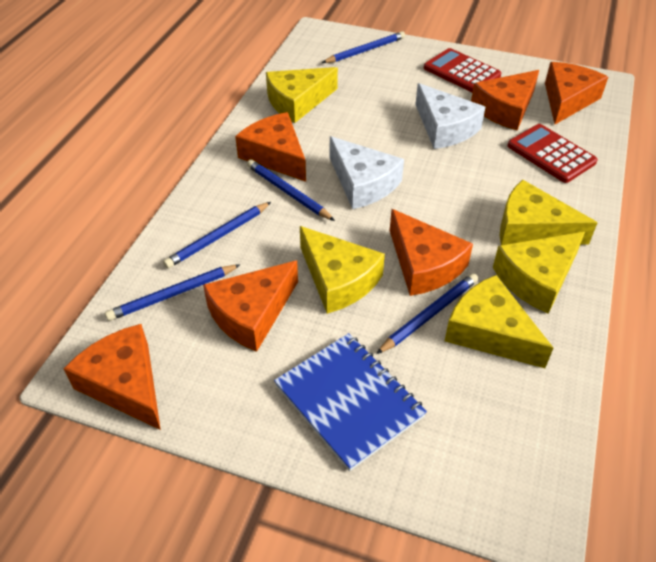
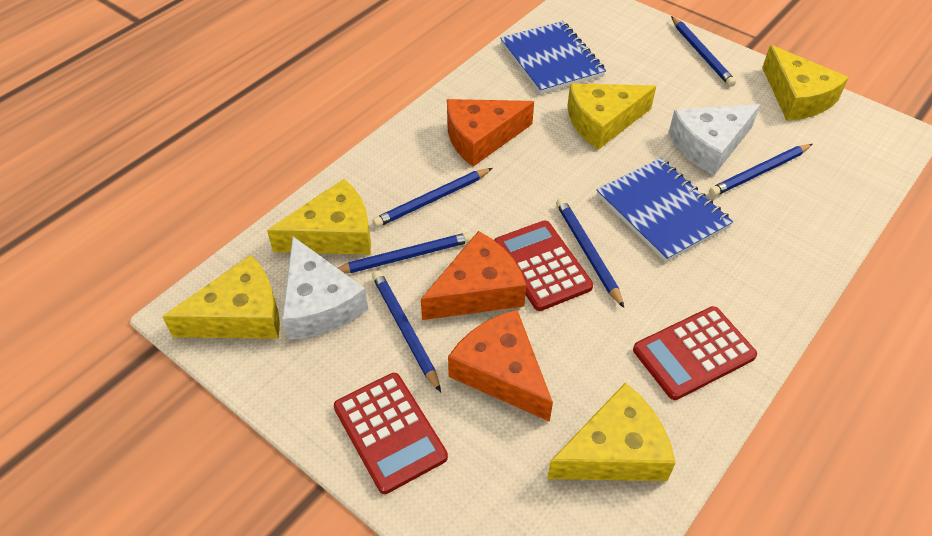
blue notebook: [274,333,427,471] = 1 -> [500,21,606,94] [597,158,733,262] = 2
blue pencil: [105,264,241,321] [163,202,271,269] [247,159,335,221] [322,31,405,63] [376,273,478,354] = 5 -> [338,232,473,273] [372,168,493,227] [372,271,441,392] [556,198,624,308] [671,16,736,87] [709,144,812,197] = 6
orange cheese: [64,324,161,430] [203,260,298,352] [235,112,306,182] [390,209,473,296] [471,70,539,130] [545,62,608,124] = 6 -> [421,231,526,320] [447,99,534,167] [448,310,553,422] = 3
red calculator: [424,48,501,93] [507,124,598,183] = 2 -> [334,373,448,494] [494,220,593,311] [633,306,757,400] = 3

